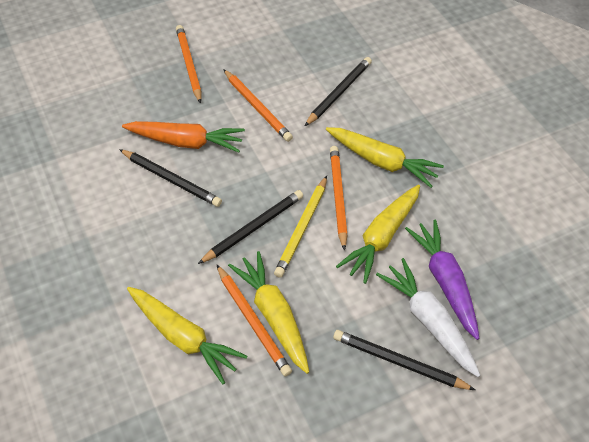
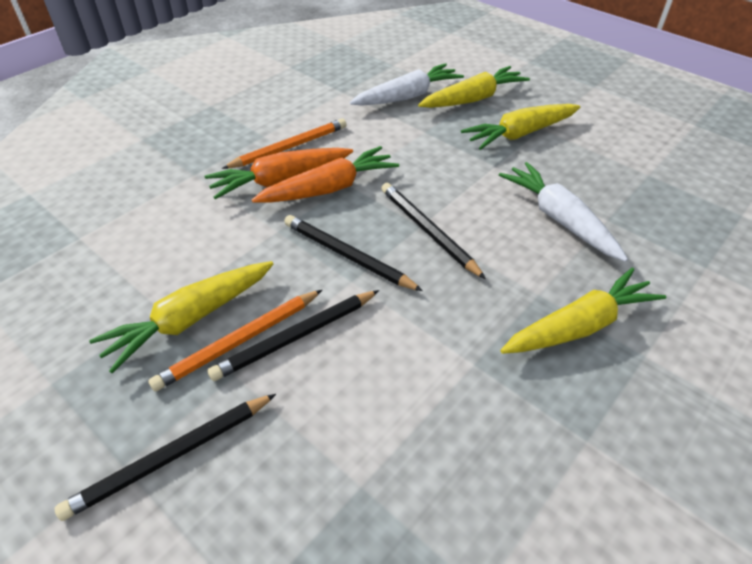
orange carrot: [122,121,245,153] = 1 -> [204,148,353,199] [252,146,399,203] = 2
orange pencil: [176,25,201,104] [216,264,292,376] [223,69,293,142] [330,146,348,251] = 4 -> [148,290,322,391] [222,118,347,169] = 2
purple carrot: [405,219,479,340] = 1 -> none = 0
white carrot: [376,258,481,377] = 1 -> [349,63,464,106] [499,162,628,262] = 2
yellow pencil: [274,176,327,278] = 1 -> none = 0

